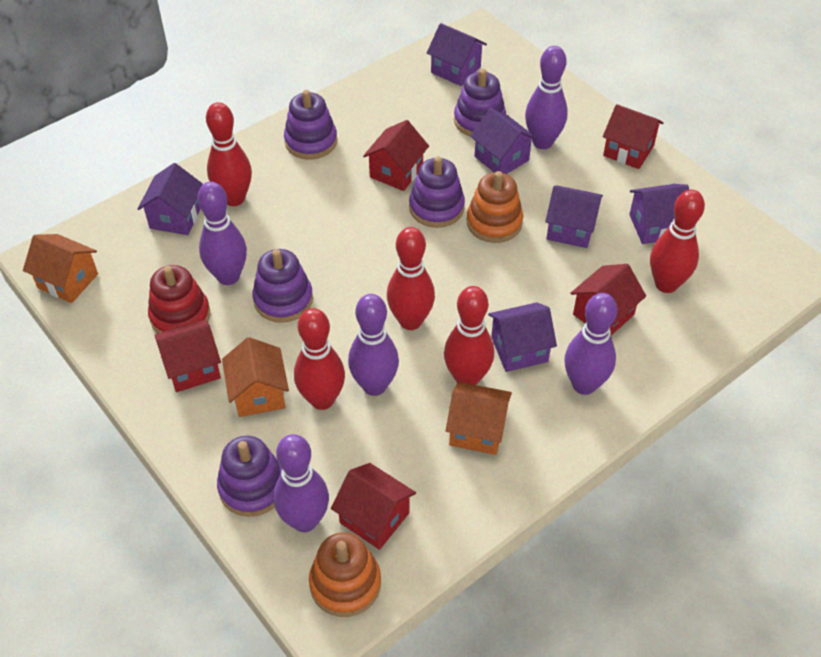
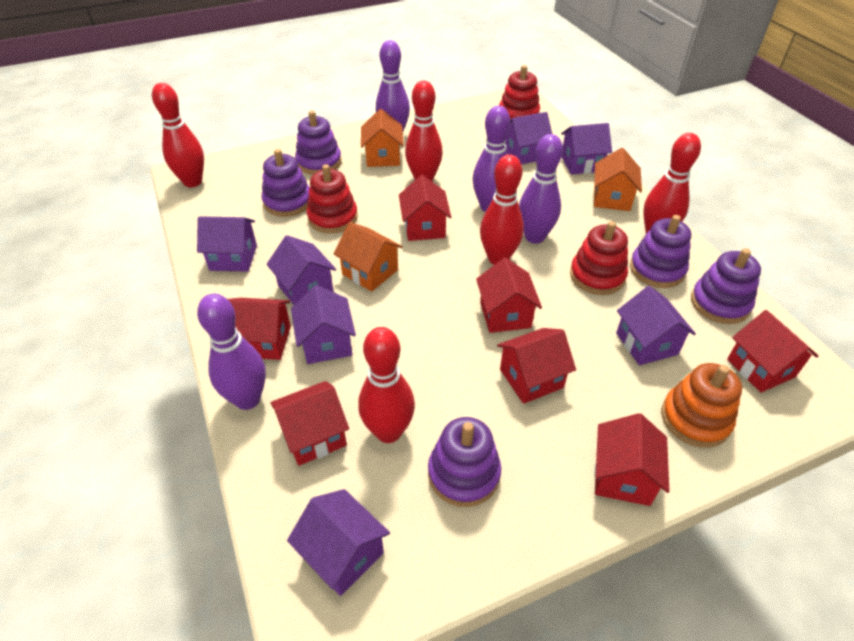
orange stacking toy: [309,532,381,617] [466,171,523,243] = 2 -> [662,363,742,448] = 1
purple bowling pin: [197,182,247,285] [273,434,329,532] [348,294,399,396] [525,46,568,149] [564,293,617,395] = 5 -> [197,294,266,410] [376,40,410,131] [472,106,510,212] [519,134,563,244] = 4
purple house: [138,163,203,235] [427,23,487,86] [470,108,537,174] [488,302,557,372] [545,185,603,248] [629,184,689,244] = 6 -> [197,216,257,272] [267,235,336,305] [287,489,390,596] [291,285,356,364] [505,112,552,164] [561,123,612,175] [616,286,696,365] = 7
red house: [154,319,221,392] [331,463,416,550] [363,120,429,191] [570,264,646,335] [603,104,663,169] = 5 -> [228,298,291,360] [270,381,349,466] [399,175,451,241] [476,257,542,333] [497,328,576,404] [595,413,669,506] [727,310,818,393] = 7
red stacking toy: [148,265,210,333] = 1 -> [307,164,358,234] [499,65,540,119] [570,221,628,295] = 3

